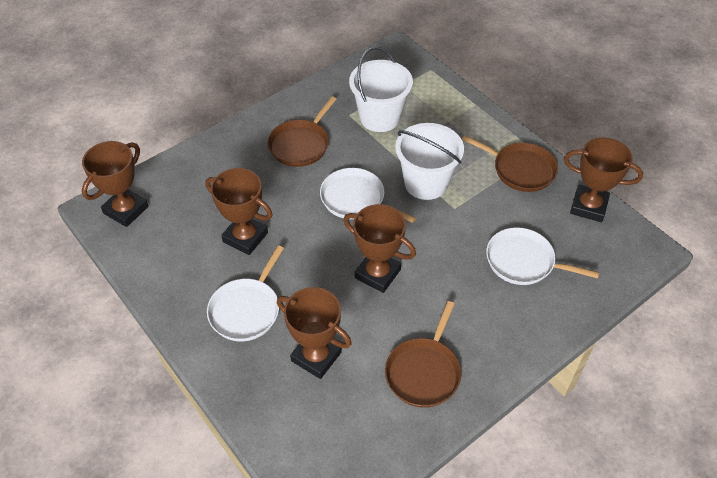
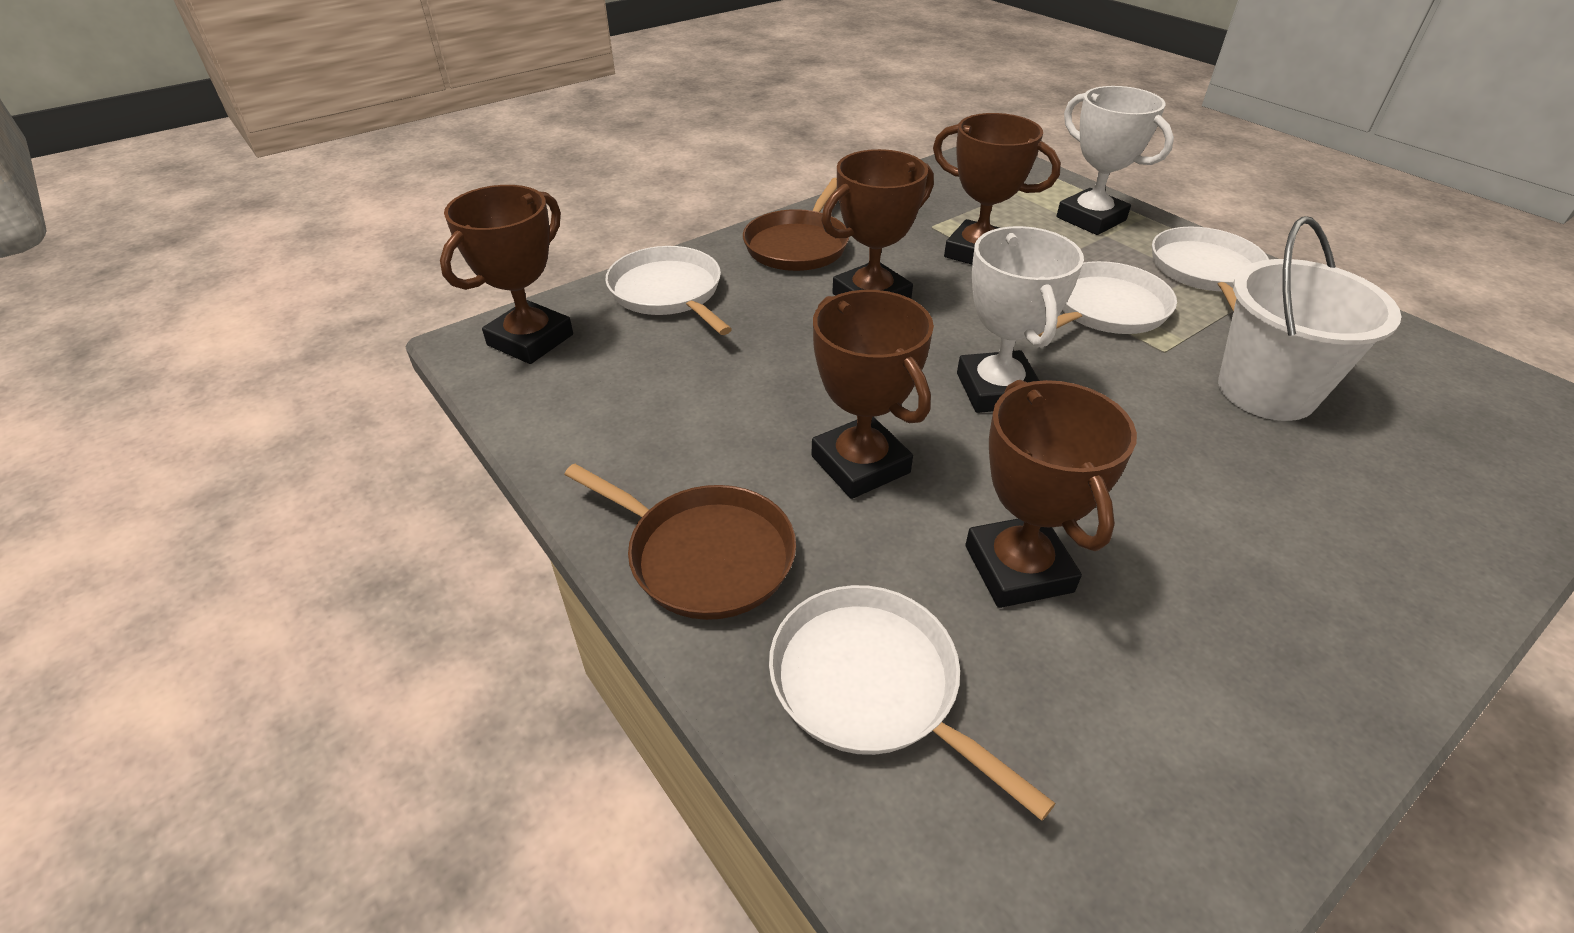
brown pan: [268,96,337,167] [385,301,461,408] [462,135,558,192] = 3 -> [564,464,796,620] [743,178,849,271] = 2
white bucket: [349,47,413,132] [395,123,464,200] = 2 -> [1218,216,1402,421] = 1
white pan: [207,245,284,341] [320,168,416,223] [486,227,599,285] = 3 -> [605,246,732,335] [769,585,1056,821] [1038,261,1177,337] [1152,227,1269,311] = 4
white trophy: none = 0 -> [957,226,1084,413] [1057,86,1174,235] = 2

